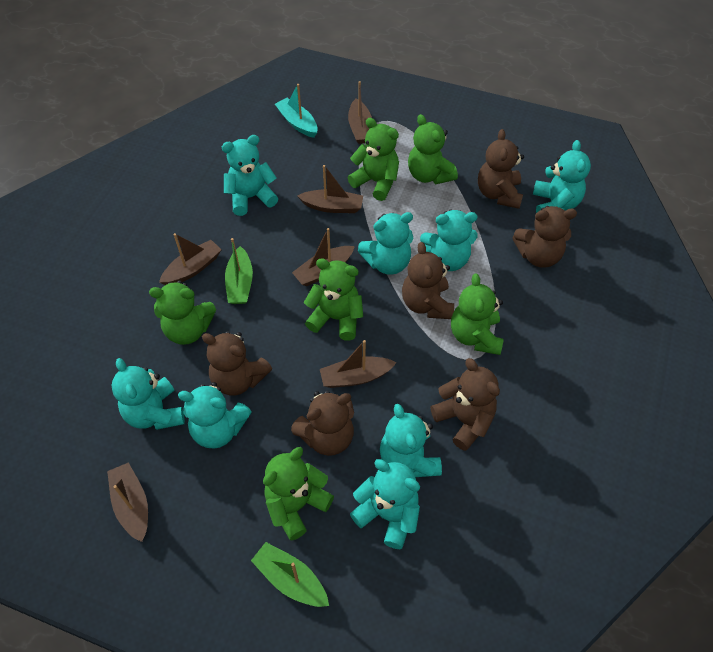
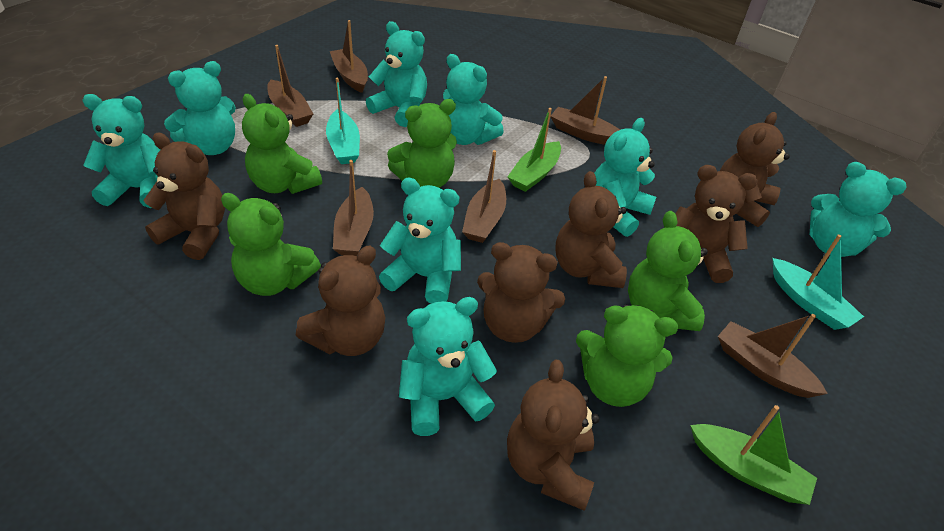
brown teddy bear: [202,332,272,396] [291,391,354,456] [402,242,454,319] [431,358,500,451] [478,129,524,209] [512,206,577,268] = 6 -> [143,133,225,260] [296,246,385,356] [477,242,565,343] [507,360,600,511] [555,171,627,288] [675,165,758,283] [720,112,790,227] = 7
green teddy bear: [149,281,216,345] [263,447,334,541] [304,258,363,341] [348,118,399,201] [408,114,458,184] [451,274,504,355] = 6 -> [221,193,321,296] [242,94,322,194] [387,99,457,188] [576,305,678,407] [628,211,708,331] = 5
turquoise boat: [275,84,318,138] = 1 -> [326,78,360,164] [773,234,864,330] = 2

